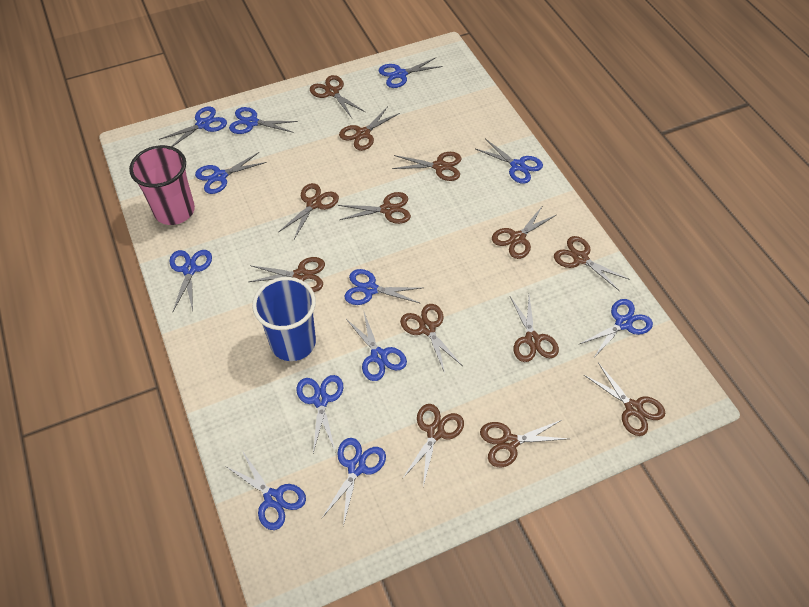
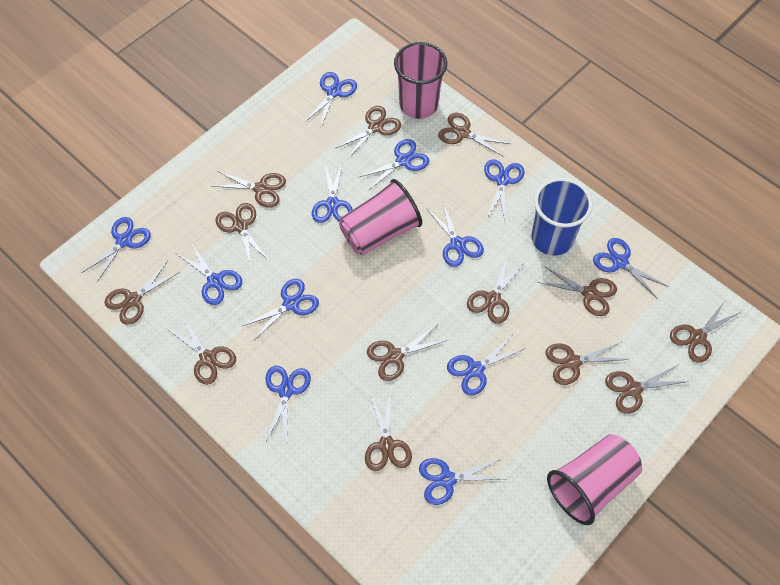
pink cup: [129,145,195,225] = 1 -> [339,179,422,255] [394,42,447,119] [547,434,642,525] = 3

